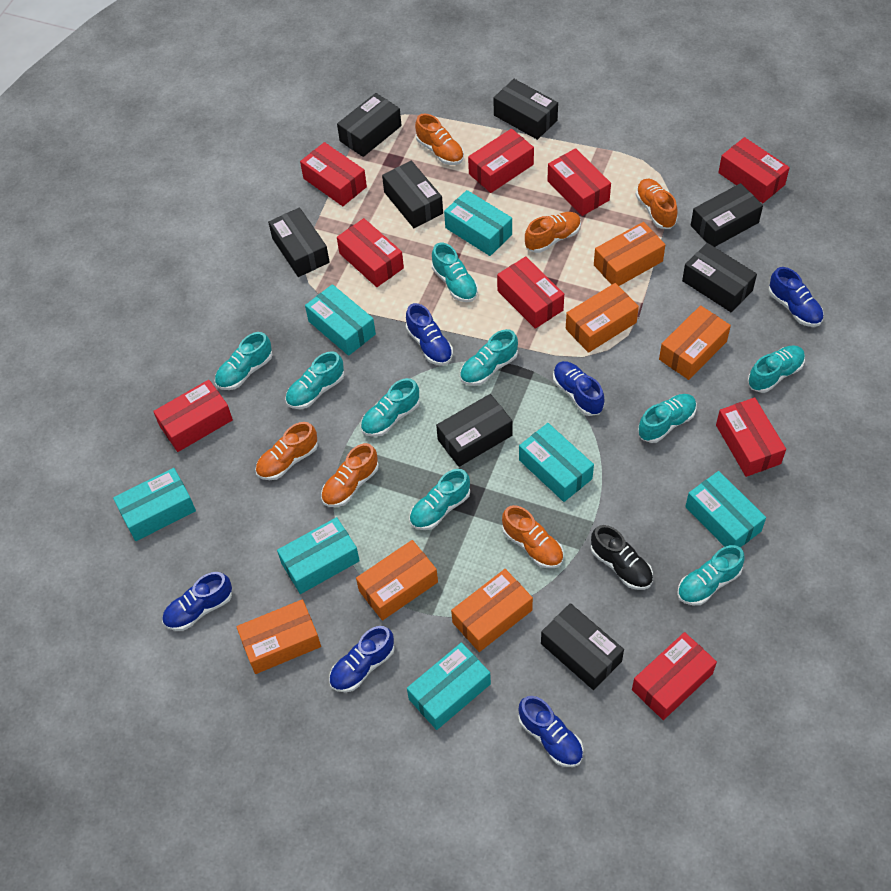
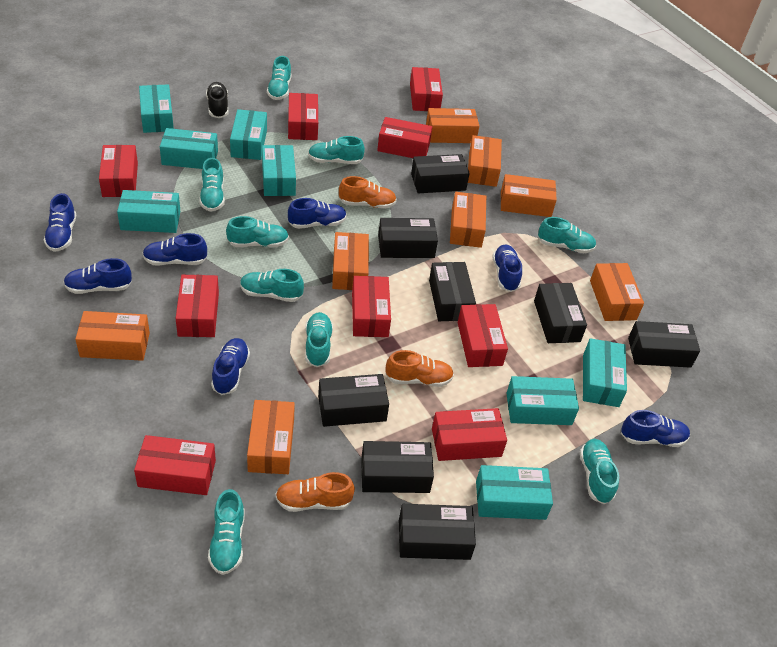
blue shoe: [162,572,232,631] [329,626,395,692] [406,303,453,366] [518,696,583,767] [553,361,604,416] [769,267,824,327] = 6 -> [44,193,76,252] [63,258,132,294] [143,233,207,266] [211,338,250,395] [288,198,347,229] [492,244,522,292] [621,410,690,447] = 7
orange box: [236,599,321,674] [356,540,438,621] [451,569,533,652] [566,283,639,353] [594,222,665,286] [659,305,731,380] = 6 -> [75,311,150,361] [247,400,295,474] [332,232,369,290] [426,108,479,143] [450,192,486,248] [468,135,502,187] [501,174,557,217] [590,263,644,321] = 8
orange shoe: [255,422,318,480] [321,443,379,507] [415,114,464,165] [502,505,563,568] [525,212,581,253] [636,179,678,229] = 6 -> [275,472,355,512] [339,176,397,209] [386,350,454,387] = 3
turquoise box: [113,468,196,541] [277,517,360,594] [305,284,376,356] [407,642,491,730] [444,190,512,256] [519,423,594,502] [685,471,766,547] = 7 -> [117,190,180,233] [139,84,174,133] [160,128,218,169] [230,109,267,160] [262,145,296,196] [476,465,553,520] [506,376,579,425] [583,338,627,407] = 8

